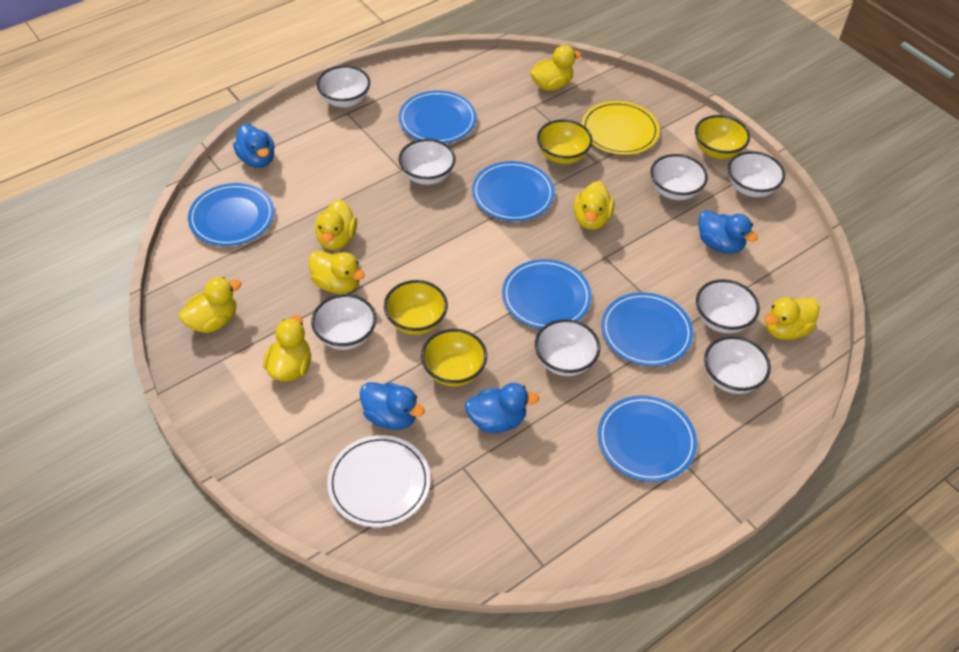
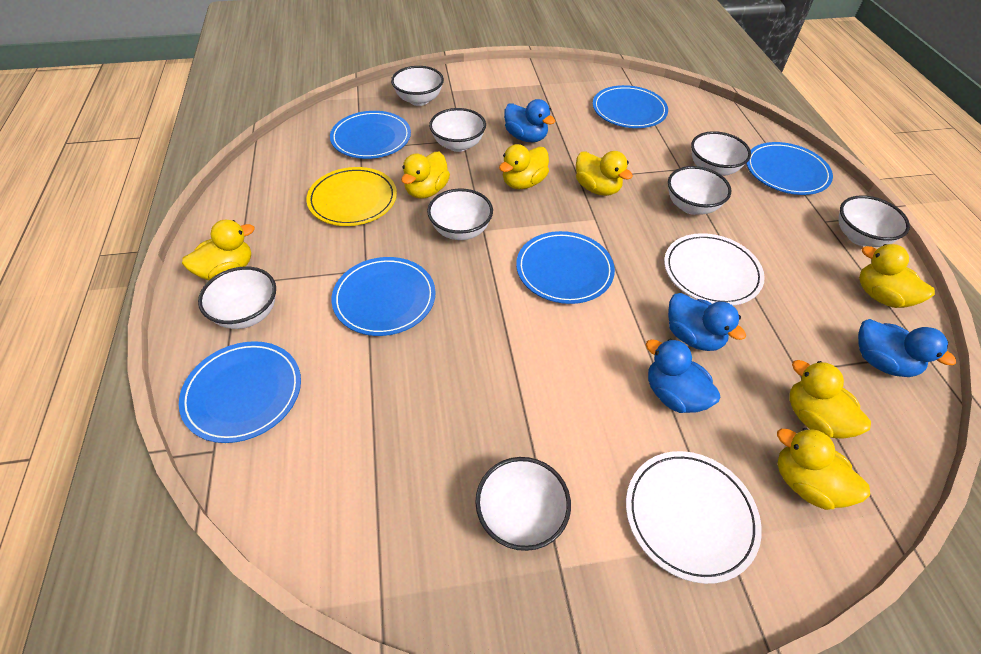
white plate: [327,435,430,527] = 1 -> [626,451,762,584] [664,233,765,305] = 2
yellow bowl: [384,280,448,335] [421,329,487,387] [537,119,593,164] [695,115,750,159] = 4 -> none = 0

